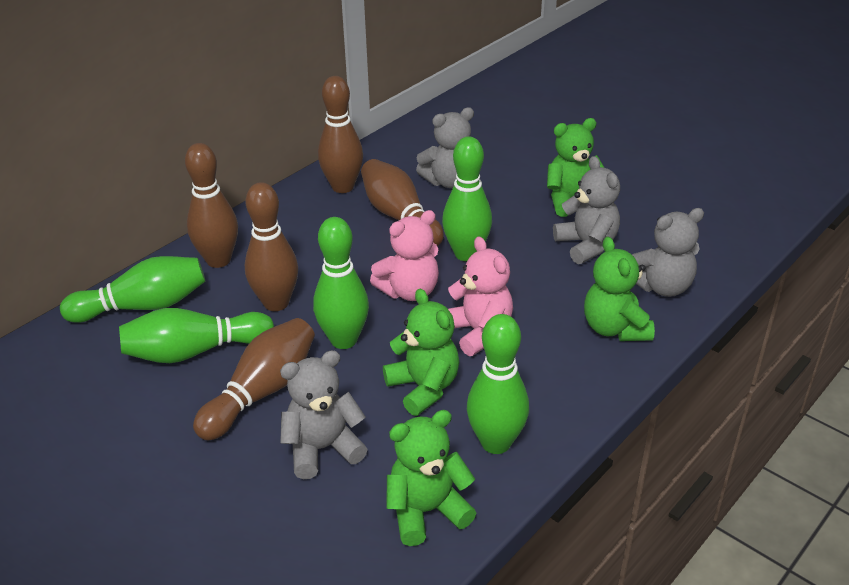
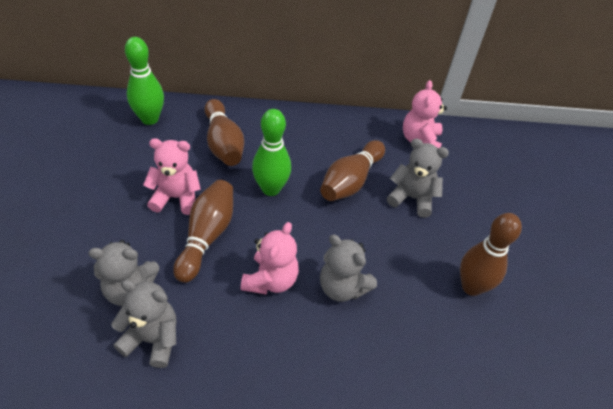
brown bowling pin: [185,143,238,268] [193,318,315,440] [245,182,298,311] [318,76,363,193] [361,159,444,246] = 5 -> [173,180,233,283] [204,99,244,166] [320,140,385,201] [460,213,522,296] = 4
green bowling pin: [60,256,205,323] [119,308,274,363] [313,217,369,349] [442,136,492,261] [467,314,529,454] = 5 -> [125,37,164,125] [252,109,291,196] = 2
green teddy bear: [383,289,459,416] [386,410,476,546] [547,118,605,217] [584,237,655,341] = 4 -> none = 0
pink teddy bear: [370,210,439,301] [448,236,513,356] = 2 -> [143,138,201,215] [241,222,299,295] [403,80,447,148] = 3

